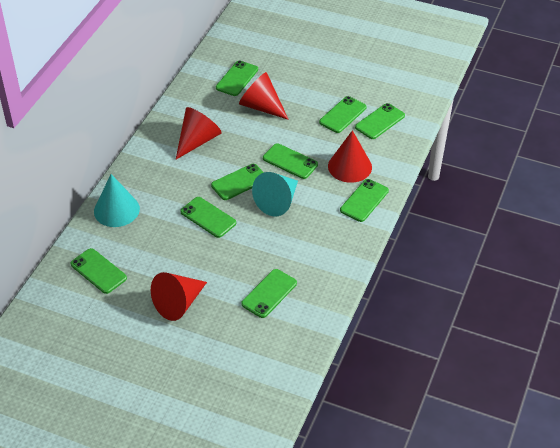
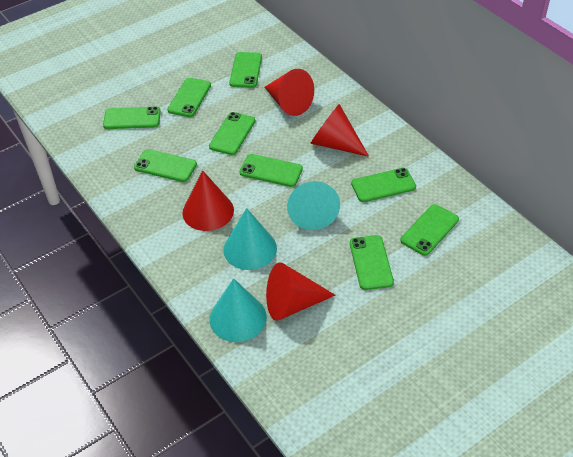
turquoise cone: [94,174,140,227] [252,172,298,216] = 2 -> [209,278,267,342] [223,208,277,270] [287,181,340,230] = 3

